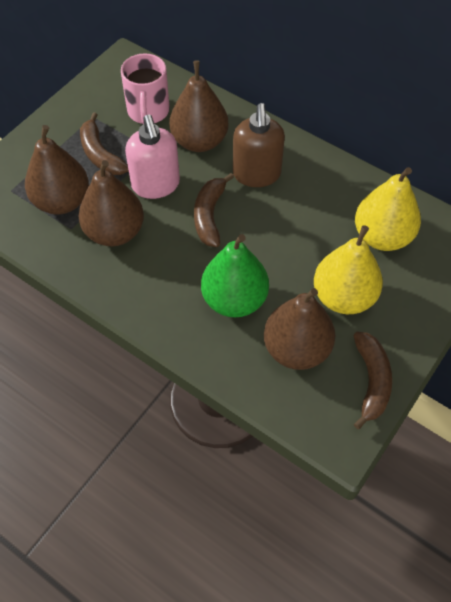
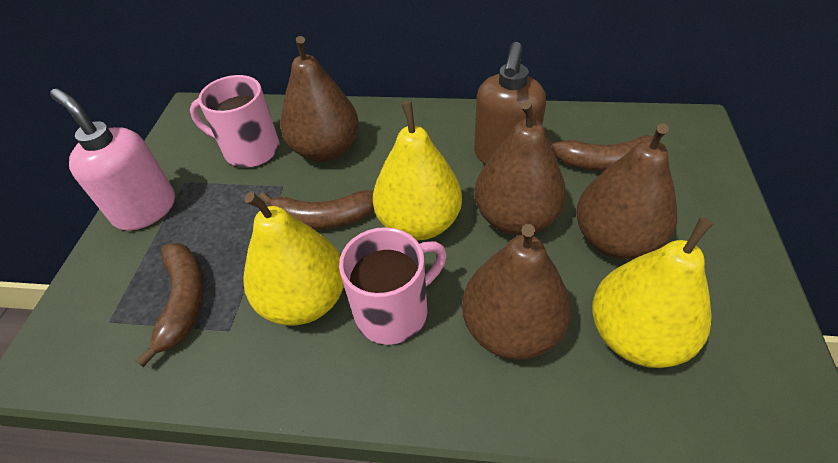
green pear: [201,234,269,317] = 1 -> none = 0
pink mug: [121,53,170,124] = 1 -> [190,75,280,168] [339,227,447,345] = 2
yellow pear: [314,225,383,314] [355,167,421,251] = 2 -> [244,192,344,326] [373,101,462,240] [592,217,713,368] = 3

